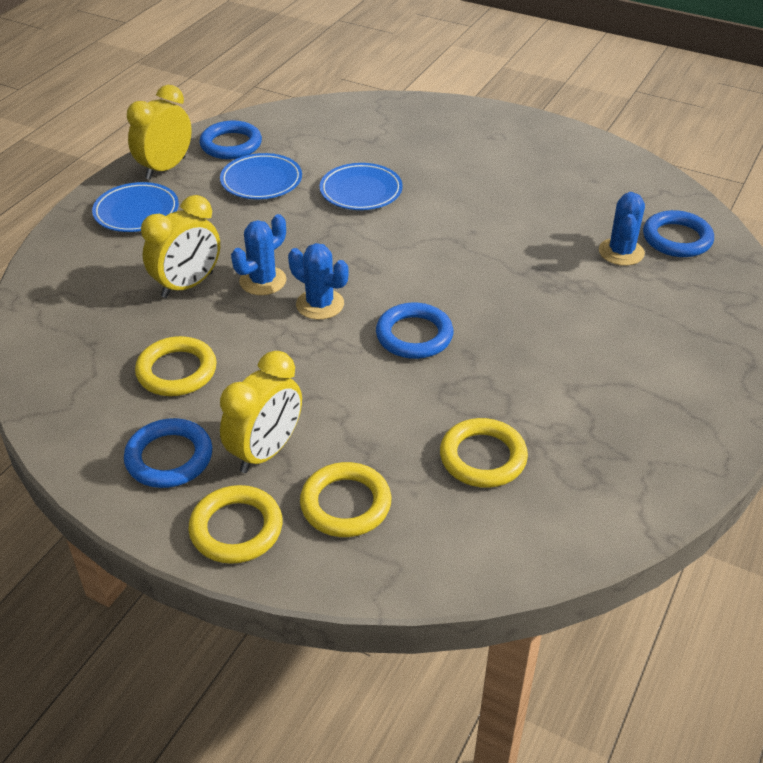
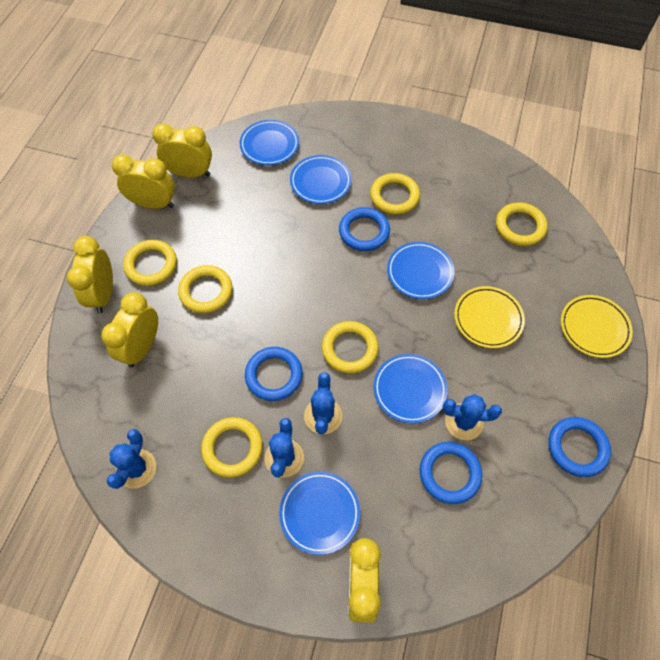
blue cactus: [231,214,286,295] [288,243,348,320] [599,192,645,266] = 3 -> [107,429,156,489] [265,418,304,478] [304,372,342,434] [443,394,502,440] = 4
blue plate: [92,182,179,232] [220,153,302,199] [320,163,403,210] = 3 -> [239,120,299,165] [279,472,360,555] [290,155,352,204] [373,354,448,423] [387,242,454,299] = 5
yellow clock: [127,85,192,180] [141,195,220,298] [220,351,302,473] = 3 -> [67,236,113,313] [101,292,158,368] [112,154,175,209] [152,123,212,178] [348,538,381,623] = 5
yellow plate: none = 0 -> [454,286,525,348] [561,295,633,358] = 2
yellow ring: [135,336,217,396] [188,485,283,564] [300,462,391,537] [440,418,528,488] = 4 -> [123,240,177,286] [178,265,232,313] [201,417,263,477] [322,321,378,373] [370,173,420,215] [496,202,548,246] = 6

